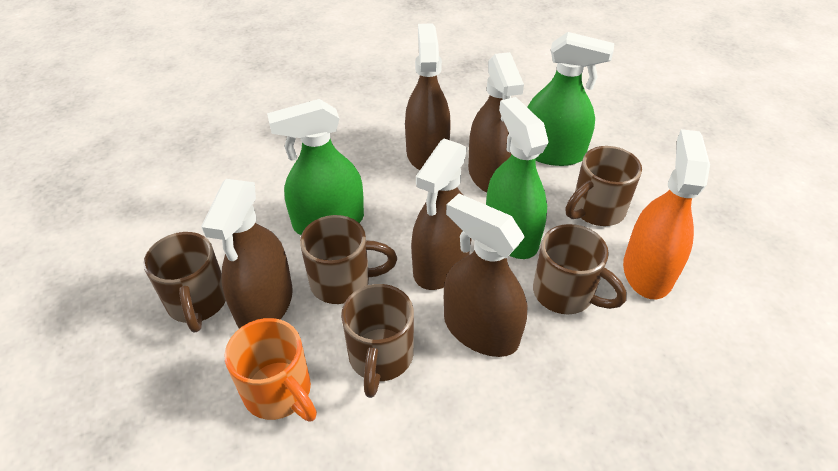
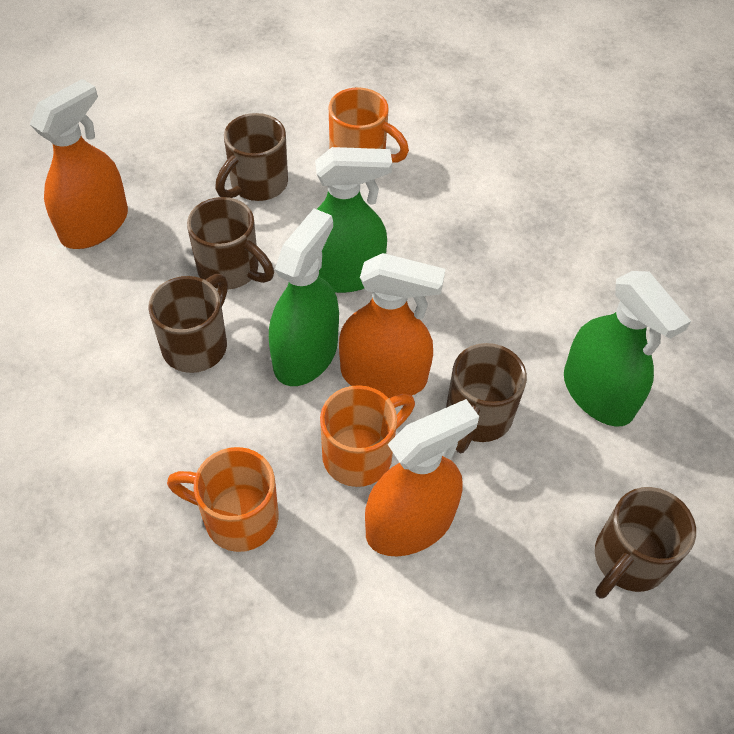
brown spray bottle: [201,179,293,329] [405,23,451,170] [411,139,472,290] [444,194,527,357] [468,52,524,193] = 5 -> none = 0
orange mug: [225,318,317,422] = 1 -> [167,447,278,552] [320,385,415,487] [329,88,409,163] = 3
orange spray bottle: [623,129,710,299] = 1 -> [30,79,128,249] [339,253,445,398] [365,399,479,556] = 3

